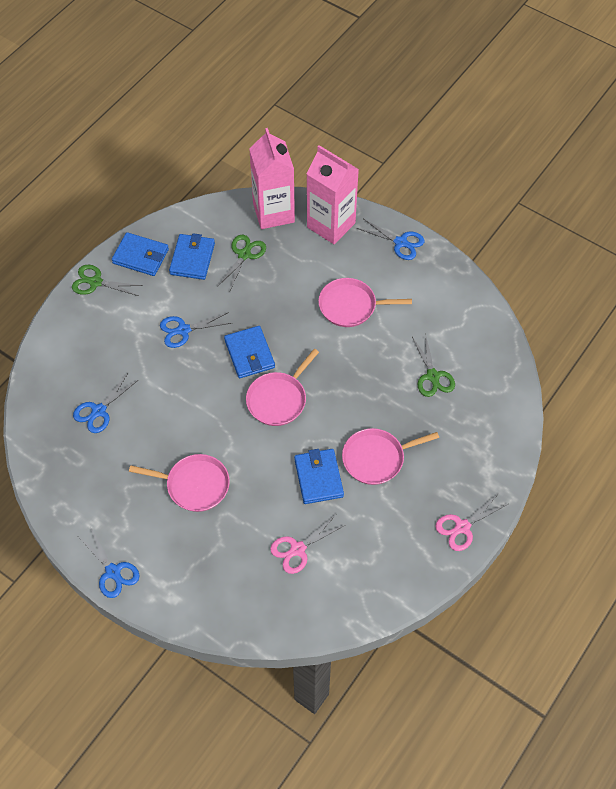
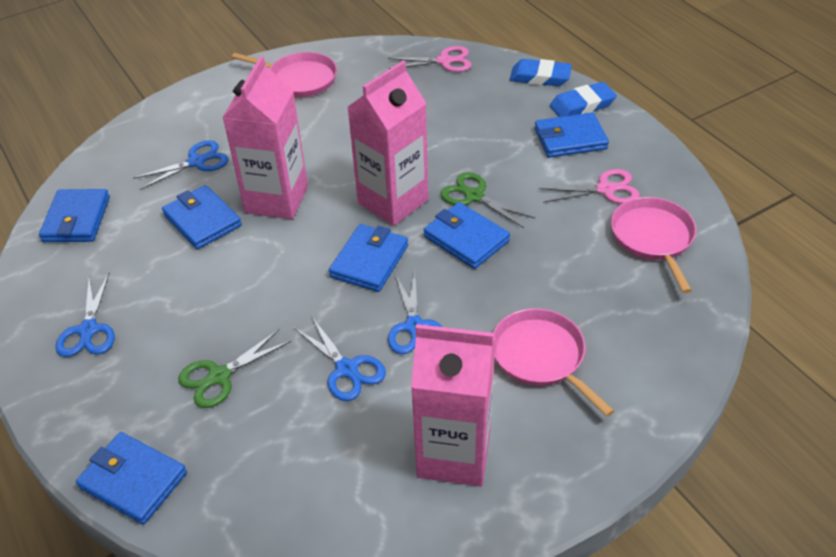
blue eraser: none = 0 -> [510,59,572,86] [550,82,617,117] = 2
blue wallet: [112,232,169,276] [169,233,215,280] [224,326,275,378] [294,449,344,504] = 4 -> [39,189,110,242] [76,432,187,525] [162,185,242,250] [329,224,408,292] [424,202,510,269] [535,112,609,158] = 6
green scissors: [72,265,143,296] [217,235,266,290] [412,333,455,397] = 3 -> [178,329,291,408] [440,172,535,228] = 2
pink carton: [249,128,295,229] [307,145,359,244] = 2 -> [222,56,308,219] [347,60,429,226] [411,324,496,487] = 3
pink pan: [129,454,230,512] [246,349,319,426] [318,278,412,327] [342,428,439,485] = 4 -> [232,52,337,97] [493,308,614,417] [611,197,697,293] = 3

